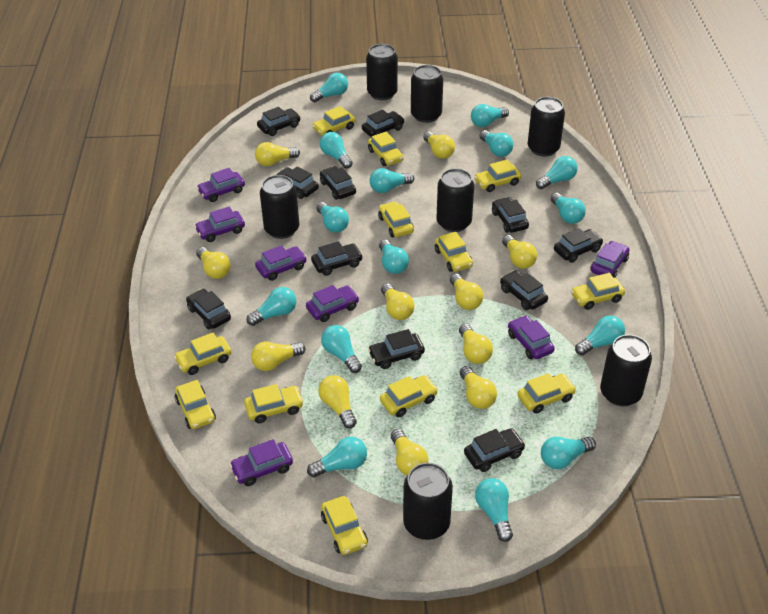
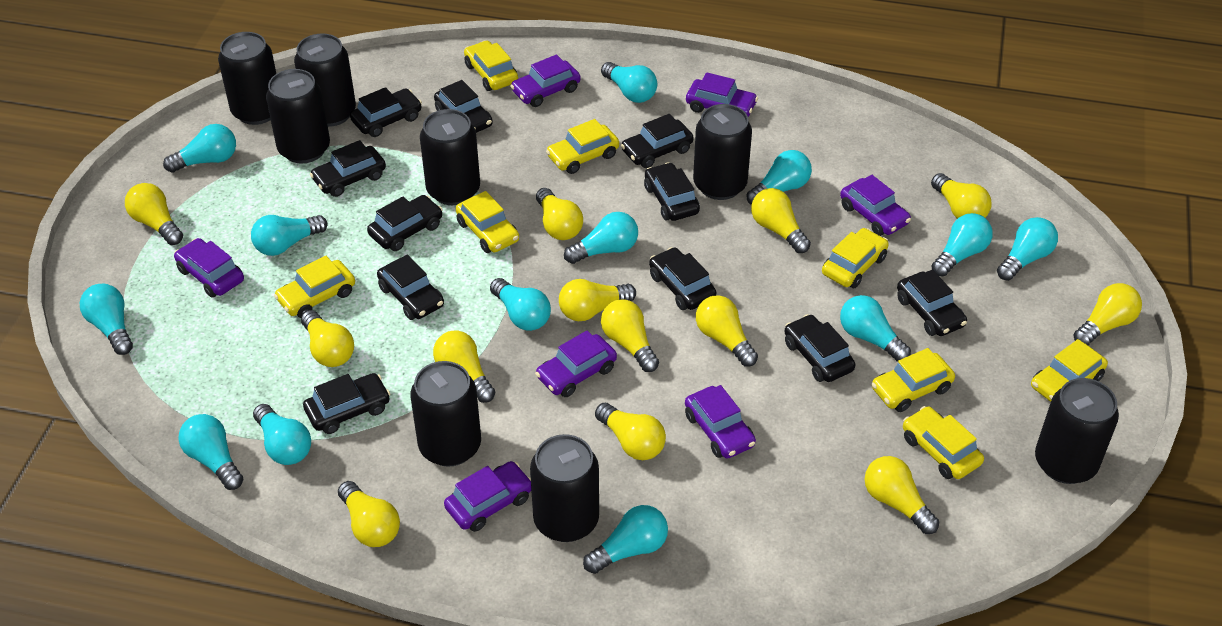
black can: [260,175,299,239] [366,44,398,100] [403,463,453,540] [411,65,443,123] [436,169,474,232] [528,97,565,157] [600,335,652,406] = 7 -> [218,32,276,125] [266,69,330,164] [294,33,356,127] [411,361,481,467] [420,109,480,205] [530,434,599,542] [693,104,752,200] [1035,378,1119,484] = 8
turquoise light bulb: [247,287,297,326] [307,437,367,477] [310,73,348,102] [316,202,349,233] [320,132,353,169] [321,325,362,373] [370,168,415,193] [379,239,409,274] [471,104,509,127] [475,478,513,542] [480,130,513,157] [536,156,578,189] [541,437,596,469] [551,193,586,224] [575,316,625,355] = 15 -> [80,284,133,355] [163,124,236,173] [178,414,243,490] [251,215,327,256] [253,404,311,465] [490,278,551,331] [564,212,638,264] [583,505,668,574] [601,62,657,103] [747,150,812,205] [840,295,911,362] [931,213,993,277] [997,217,1058,281] = 13
yellow car: [174,333,232,375] [175,380,216,429] [244,384,304,424] [312,106,356,136] [321,496,368,555] [368,132,404,166] [378,201,414,237] [380,375,438,417] [435,232,473,272] [474,160,522,192] [517,373,576,414] [571,273,625,310] = 12 -> [274,256,355,318] [456,191,519,253] [464,41,518,91] [546,119,619,174] [822,228,889,288] [872,348,955,412] [903,406,984,479] [1031,339,1108,402] = 8
yellow light bulb: [196,247,231,279] [251,341,305,371] [255,142,300,166] [318,375,357,429] [381,283,415,320] [391,429,429,476] [423,132,455,159] [450,273,483,310] [459,324,493,364] [460,366,497,409] [502,235,537,269] = 11 -> [125,183,183,245] [301,310,354,367] [338,481,400,547] [433,330,496,403] [536,188,583,240] [559,279,636,321] [595,403,666,460] [601,299,659,372] [696,295,758,367] [751,188,811,253] [865,456,939,534] [931,173,992,219] [1073,283,1142,345] = 13

